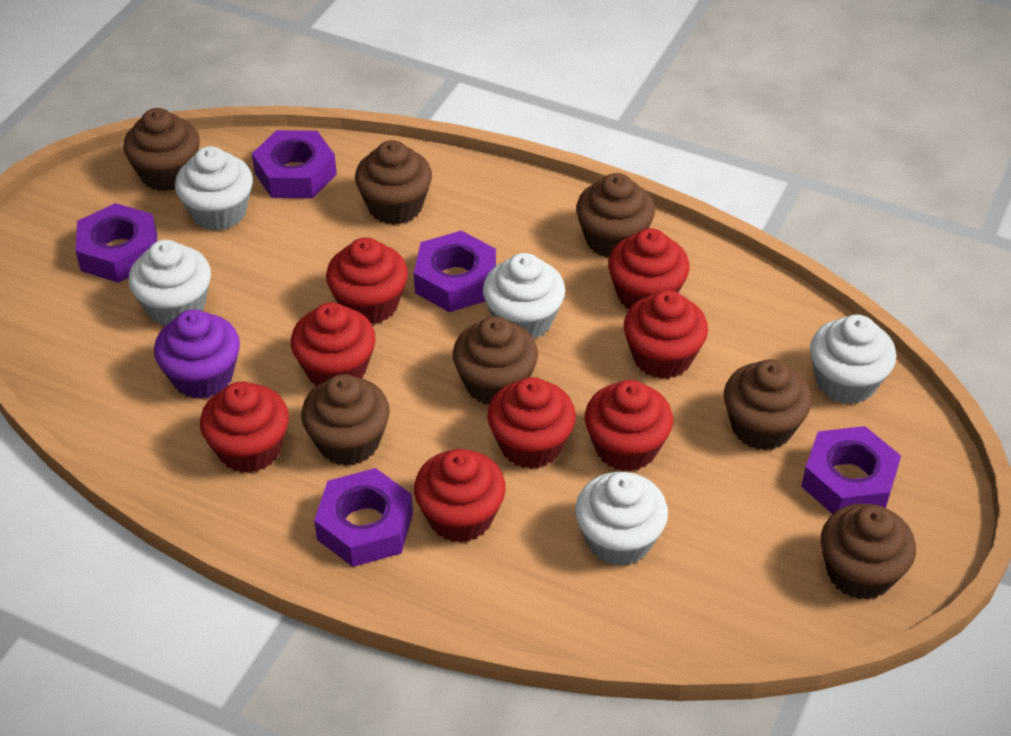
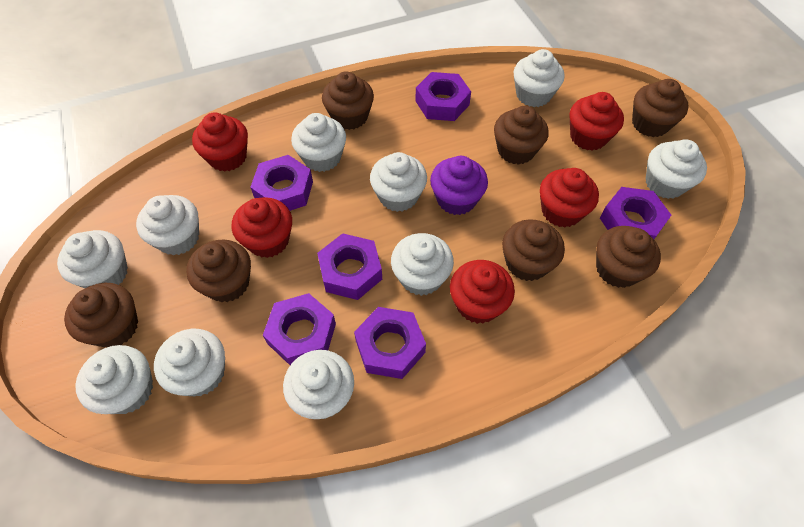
purple nut: [75,203,157,283] [252,130,337,198] [314,468,413,567] [414,231,496,312] [801,426,901,514] = 5 -> [250,155,313,211] [263,293,336,365] [317,233,382,300] [354,307,426,379] [415,72,471,121] [600,187,671,239] = 6
red cupcake: [200,381,289,473] [291,302,376,386] [326,237,408,324] [414,449,506,543] [487,377,576,469] [585,380,673,471] [608,228,690,309] [624,290,708,379] = 8 -> [192,113,248,172] [232,197,292,258] [450,260,515,324] [540,168,599,227] [569,92,624,151] = 5
white cupcake: [129,240,211,325] [175,146,253,231] [483,253,565,339] [575,472,668,566] [810,315,896,404] = 5 -> [57,230,128,288] [75,345,153,414] [136,195,199,255] [154,329,225,396] [283,350,354,419] [291,113,346,172] [370,152,427,212] [391,233,454,296] [513,49,564,107] [646,139,707,199] = 10

